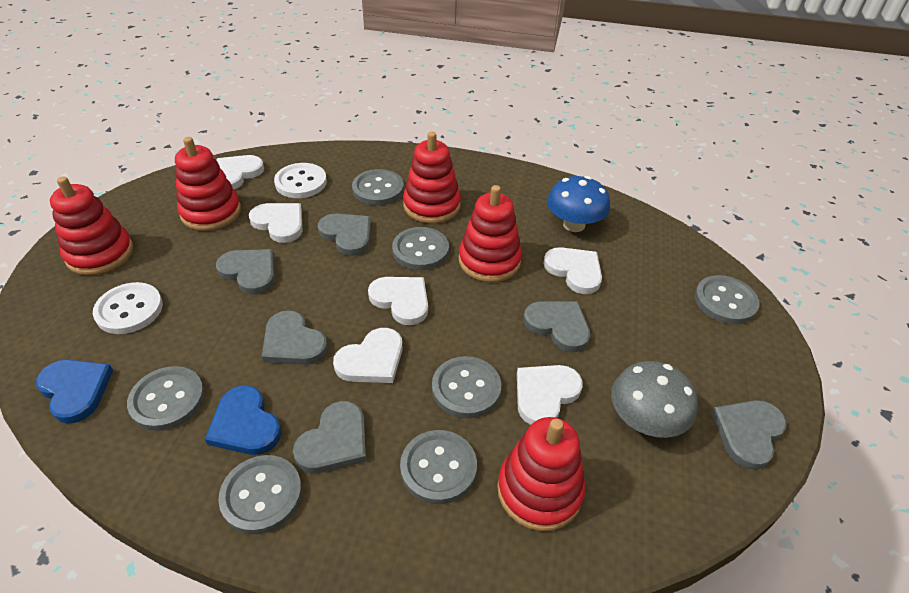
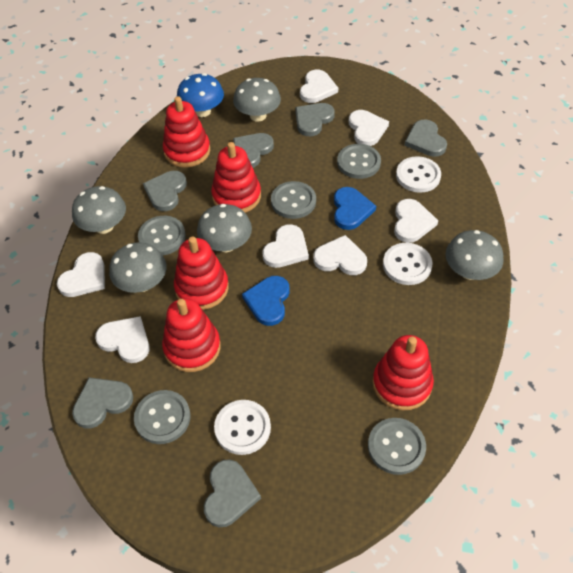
grey button: [127,366,205,431] [218,455,302,534] [352,169,404,205] [392,227,449,270] [400,430,477,504] [432,356,501,418] [695,275,759,324] = 7 -> [134,390,191,444] [138,216,186,255] [271,181,316,219] [337,144,381,179] [368,418,426,475] = 5
grey mushroom: [611,361,697,438] = 1 -> [72,186,126,234] [109,242,167,293] [197,204,252,252] [233,78,281,121] [446,230,504,280] = 5
white button: [93,282,163,334] [274,163,327,198] = 2 -> [214,400,271,455] [383,243,432,285] [396,156,441,193] = 3
white heart: [216,155,264,190] [249,203,302,243] [333,328,403,383] [368,277,428,325] [517,365,583,425] [543,247,602,294] = 6 -> [57,252,105,297] [95,316,150,363] [262,224,309,268] [300,69,338,103] [313,235,367,275] [349,110,389,146] [394,199,438,243] = 7

